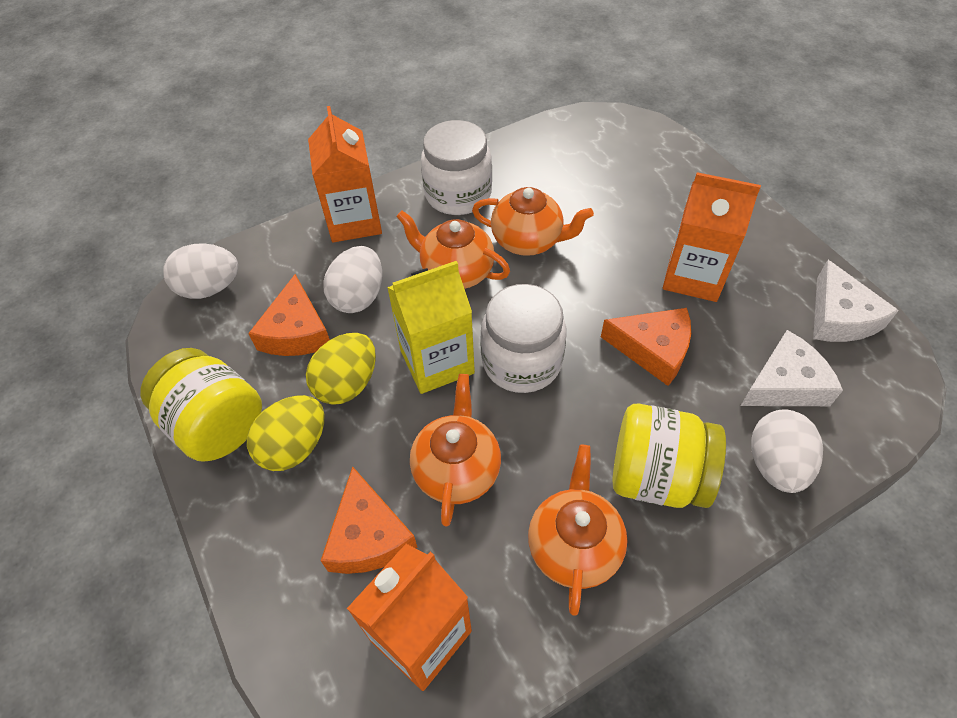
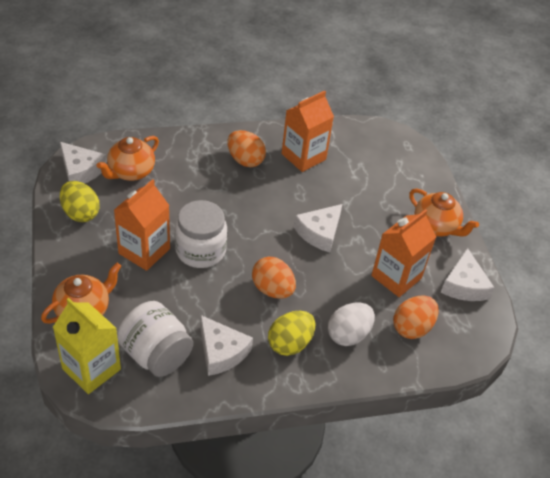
orange cheese: [248,274,330,356] [321,467,418,574] [601,308,691,386] = 3 -> none = 0
orange egg: none = 0 -> [227,130,266,167] [252,257,296,299] [393,296,439,339] = 3
orange teapot: [396,211,510,289] [410,374,501,526] [472,187,594,256] [528,445,628,616] = 4 -> [41,263,121,324] [96,136,159,181] [409,188,479,237] = 3
white cheese: [741,330,843,406] [813,260,899,342] = 2 -> [60,142,107,184] [200,315,253,376] [294,204,342,252] [440,248,495,301] = 4
white egg: [163,243,238,299] [323,246,382,313] [751,409,823,493] = 3 -> [328,302,375,346] = 1
yellow jar: [140,348,262,462] [613,403,726,508] = 2 -> none = 0

